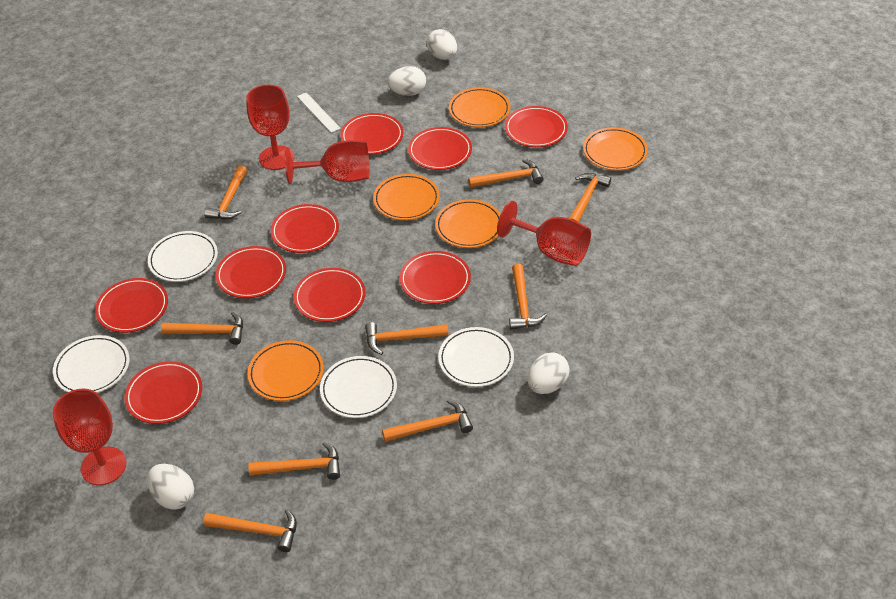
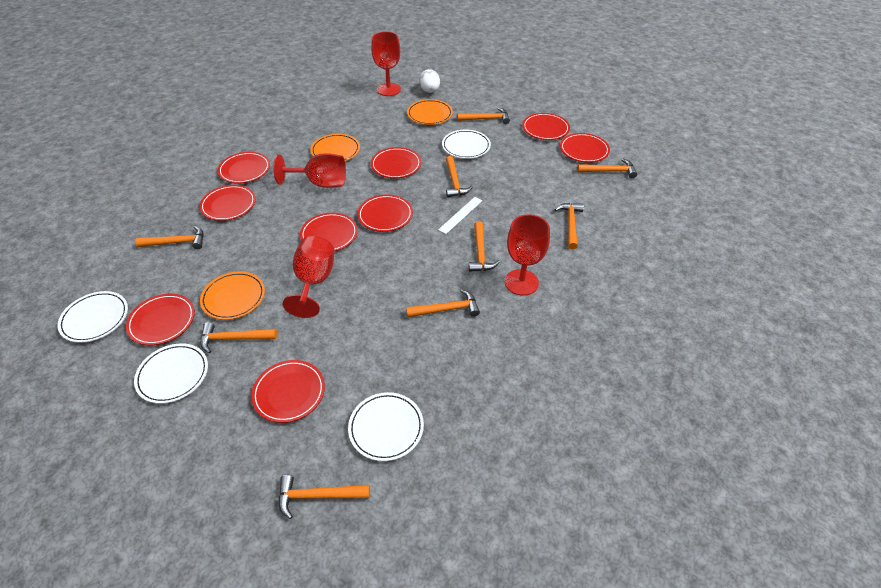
orange plate: [247,340,324,401] [373,174,440,220] [435,199,501,248] [449,87,510,127] [583,127,648,171] = 5 -> [200,271,265,320] [310,134,360,161] [407,99,453,125] = 3
white egg: [147,464,194,510] [388,66,426,96] [427,29,457,60] [528,352,570,394] = 4 -> [419,69,440,93] = 1

